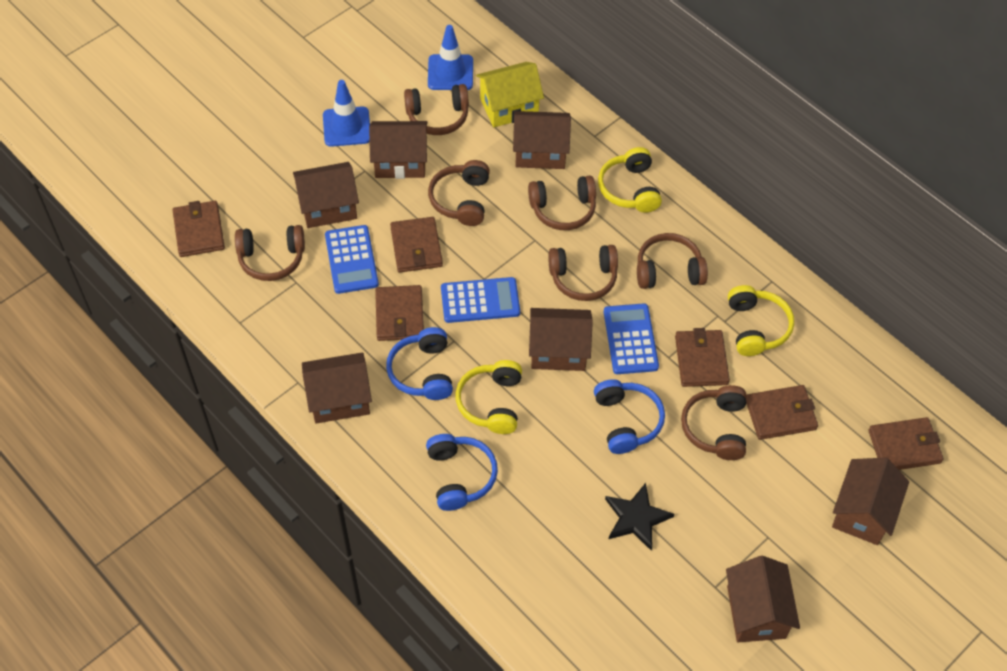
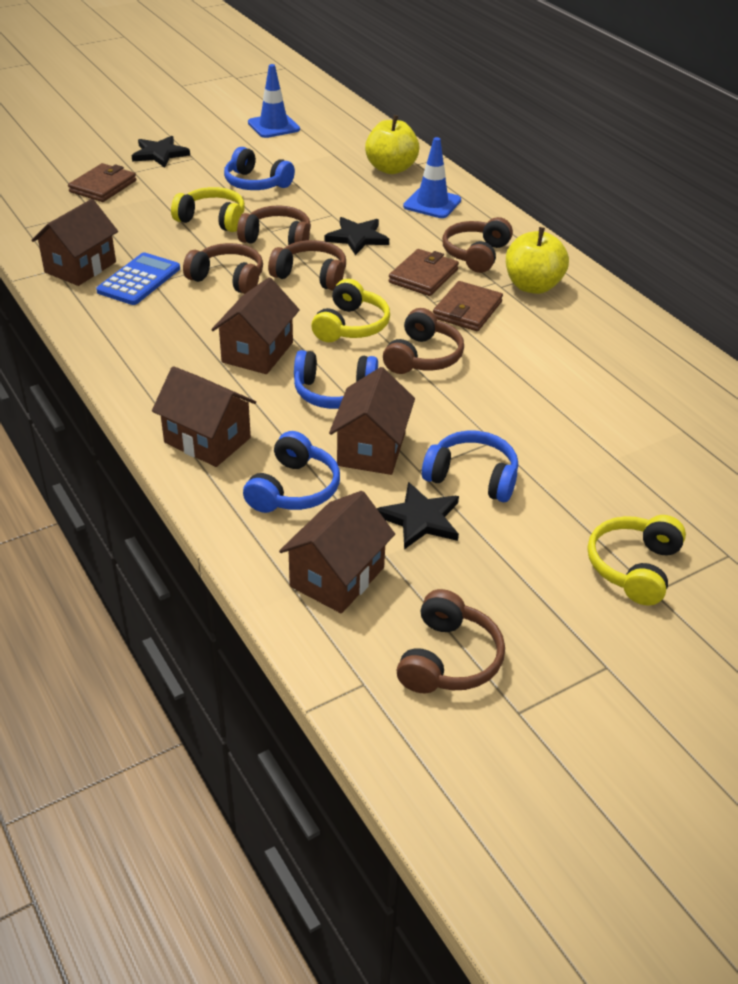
black star: [605,483,674,550] = 1 -> [132,136,190,168] [325,217,389,255] [377,482,459,549] = 3
blue calculator: [325,225,379,294] [441,277,520,323] [604,303,659,374] = 3 -> [96,252,180,305] = 1
blue headphones: [386,327,453,400] [426,434,498,511] [594,379,665,454] = 3 -> [224,147,295,190] [243,431,340,513] [294,350,378,409] [422,431,518,502] = 4
brown headphones: [235,225,305,281] [404,84,469,135] [428,160,490,226] [528,176,596,230] [548,245,618,301] [637,233,708,289] [681,385,747,460] = 7 -> [183,243,263,294] [237,205,311,245] [268,240,346,291] [383,308,464,374] [396,589,505,693] [442,217,513,273] = 6
brown house: [293,162,359,228] [302,352,372,423] [369,121,427,179] [513,111,571,169] [529,308,593,371] [726,556,800,642] [832,458,909,545] = 7 -> [31,199,118,286] [152,366,256,467] [211,277,300,374] [279,491,395,614] [329,367,415,475] = 5
brown wallet: [173,201,225,257] [375,285,424,341] [390,217,443,272] [675,328,730,387] [746,385,818,440] [868,417,944,470] = 6 -> [68,163,136,202] [388,249,459,296] [433,281,503,331] = 3
yellow apple: none = 0 -> [365,115,419,174] [506,227,569,294] = 2
yellow house: [476,62,544,127] = 1 -> none = 0

